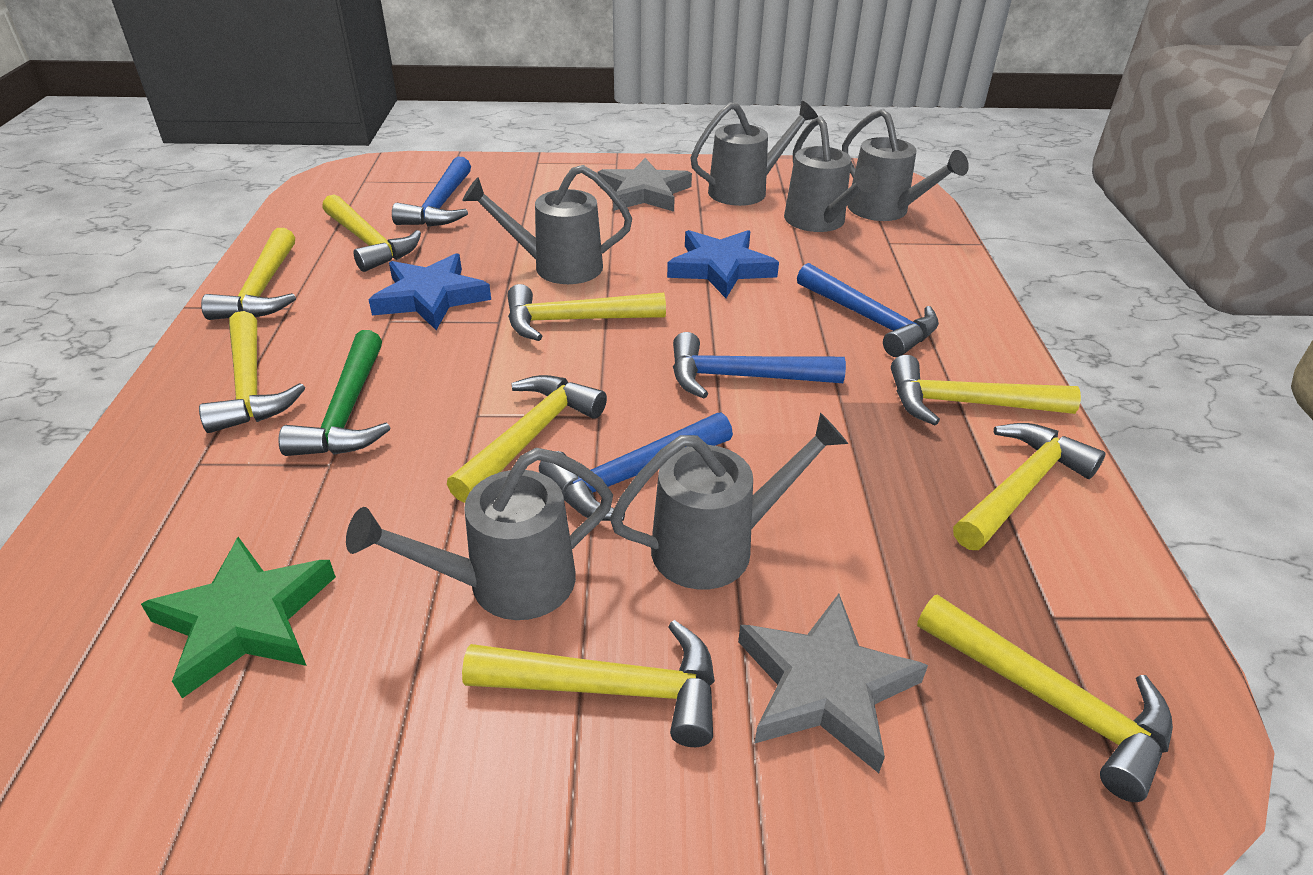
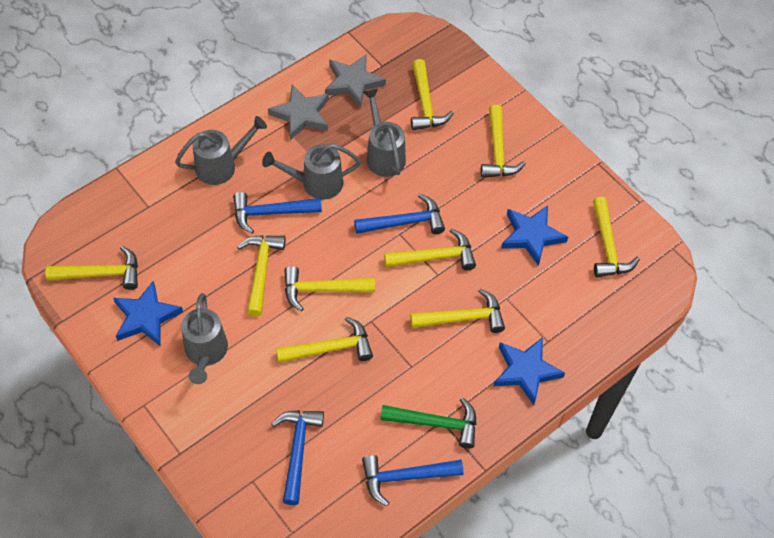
blue star: [368,253,491,330] [667,230,779,298] = 2 -> [113,281,183,347] [494,337,565,405] [501,205,568,266] = 3
green star: [141,537,336,698] = 1 -> none = 0
grey watering can: [346,448,613,620] [462,165,632,284] [610,413,848,590] [691,101,818,206] [784,116,880,232] [842,109,969,221] = 6 -> [175,116,267,185] [181,293,228,384] [262,144,361,200] [363,89,406,177] = 4

